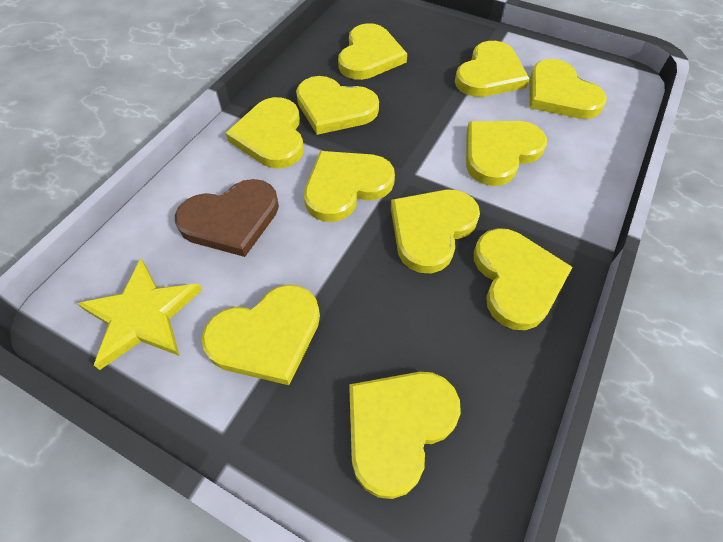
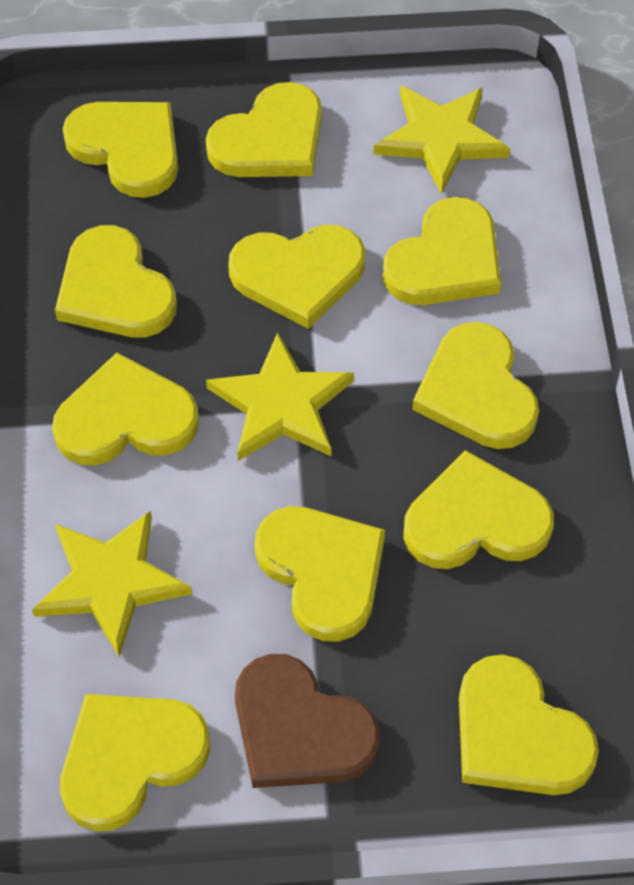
yellow star: [77,259,202,370] = 1 -> [32,510,192,657] [206,332,354,461] [373,86,510,194] = 3

